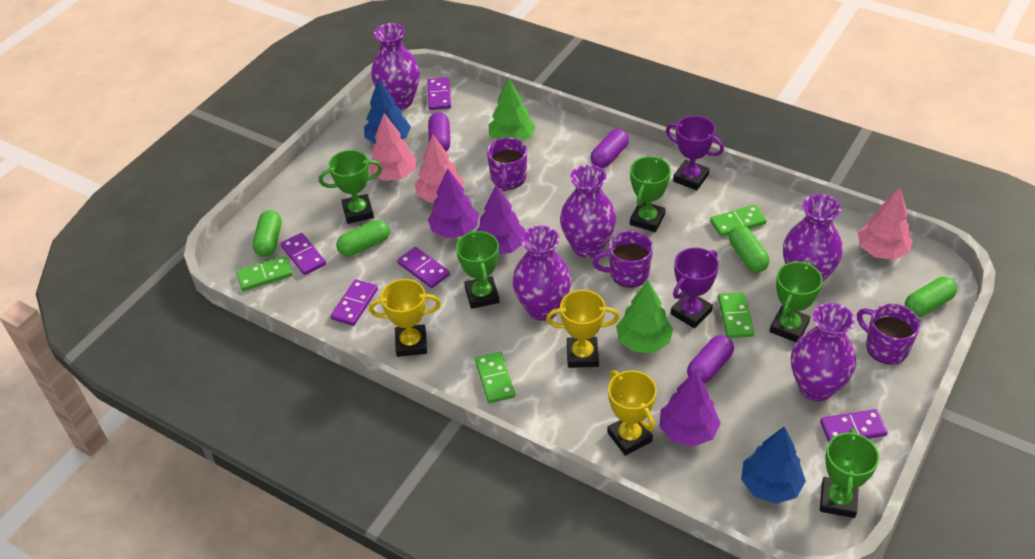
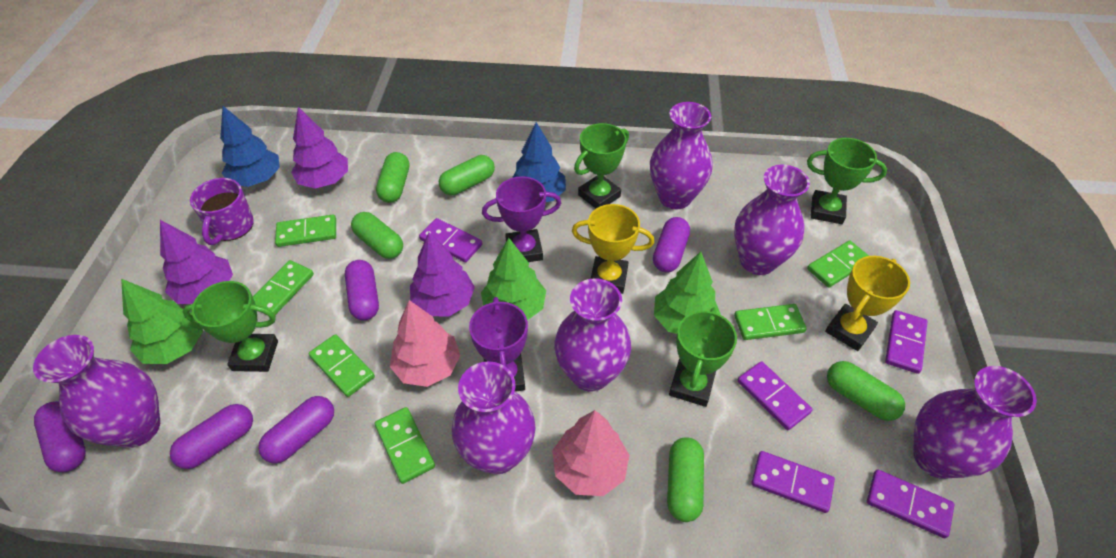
green capsule: [253,210,282,257] [336,220,390,256] [729,225,769,272] [905,277,957,317] = 4 -> [351,212,403,259] [376,152,409,203] [439,155,495,195] [667,437,704,522] [827,361,905,421] = 5
green domino: [236,256,292,291] [475,352,515,403] [710,205,766,237] [718,292,754,338] = 4 -> [253,260,314,315] [275,215,336,247] [309,334,375,397] [375,407,435,484] [734,304,807,340] [807,240,869,288] = 6
green tree: [488,77,536,141] [616,280,673,353] = 2 -> [121,279,203,364] [481,238,546,320] [654,252,721,334] = 3
green trophy: [319,150,382,224] [456,230,499,309] [630,156,671,232] [770,262,823,342] [820,428,879,518] = 5 -> [182,281,278,372] [574,123,629,209] [669,307,737,407] [807,138,887,224] = 4
pink tree: [369,113,417,181] [415,135,464,203] [858,188,913,260] = 3 -> [390,300,461,387] [552,410,629,496] = 2
purple capsule: [428,112,450,151] [590,129,629,168] [687,335,734,384] = 3 -> [34,401,86,472] [170,404,253,469] [258,396,334,463] [345,260,379,320] [653,217,690,272] = 5
purple mug: [487,137,527,192] [593,231,653,287] [857,304,920,365] = 3 -> [190,178,254,245] = 1
purple vase: [371,23,420,109] [512,226,571,321] [560,165,616,258] [783,194,842,283] [791,303,856,402] = 5 -> [33,335,160,448] [452,361,536,474] [554,278,631,391] [650,102,712,209] [734,165,810,275] [913,366,1037,479] = 6
yellow trophy: [369,279,441,357] [546,290,619,368] [607,370,657,456] = 3 -> [572,204,654,294] [825,256,910,351] = 2

